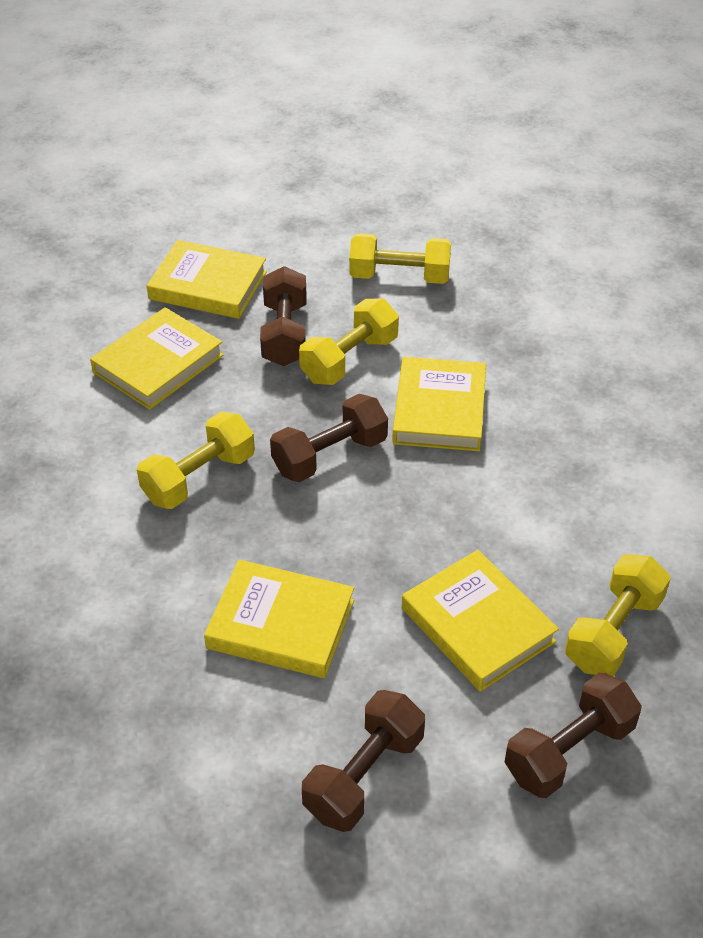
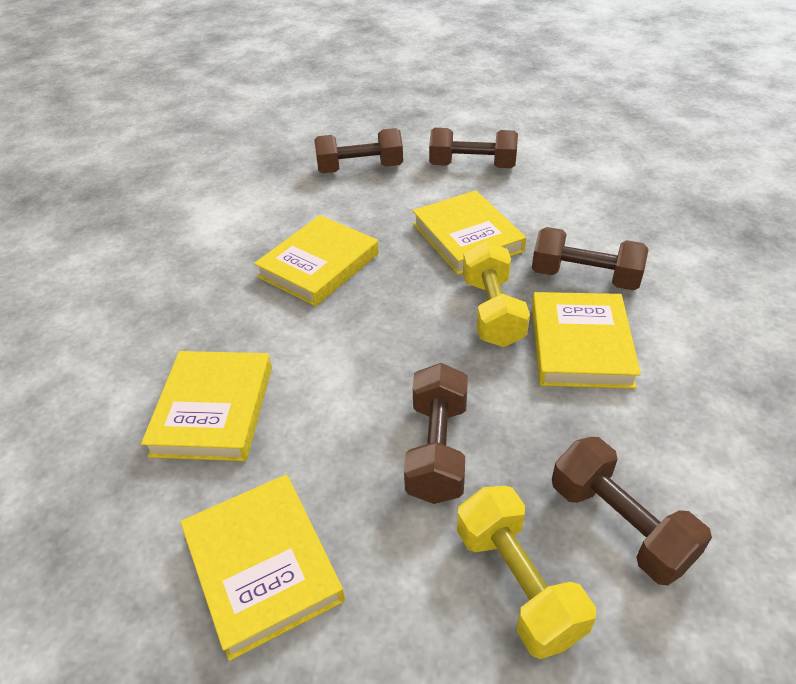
brown dumbbell: [260,266,307,366] [270,394,388,482] [302,690,425,832] [505,673,642,798] = 4 -> [314,128,403,173] [404,363,468,504] [429,128,518,168] [532,227,648,291] [552,437,712,586] = 5
yellow dumbbell: [137,412,255,509] [299,299,399,385] [349,233,451,284] [565,554,671,676] = 4 -> [457,486,596,659] [463,241,530,347] = 2

